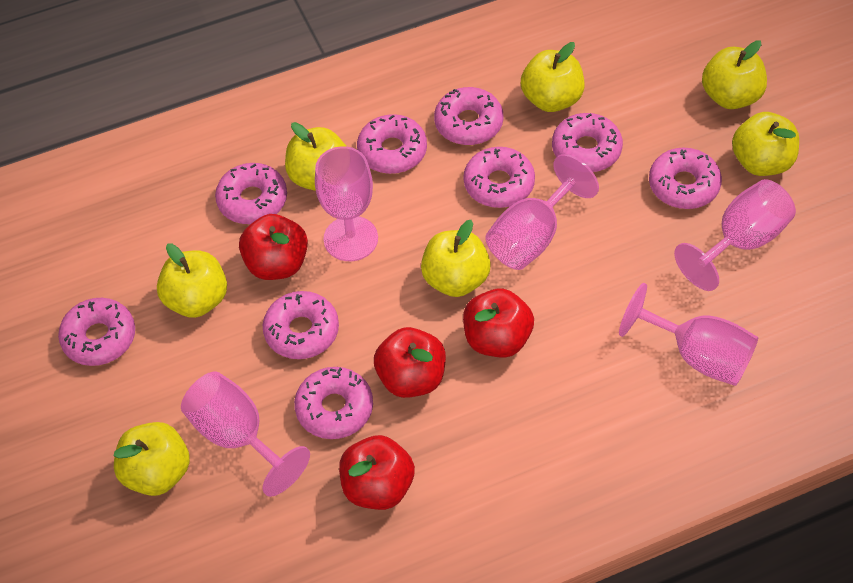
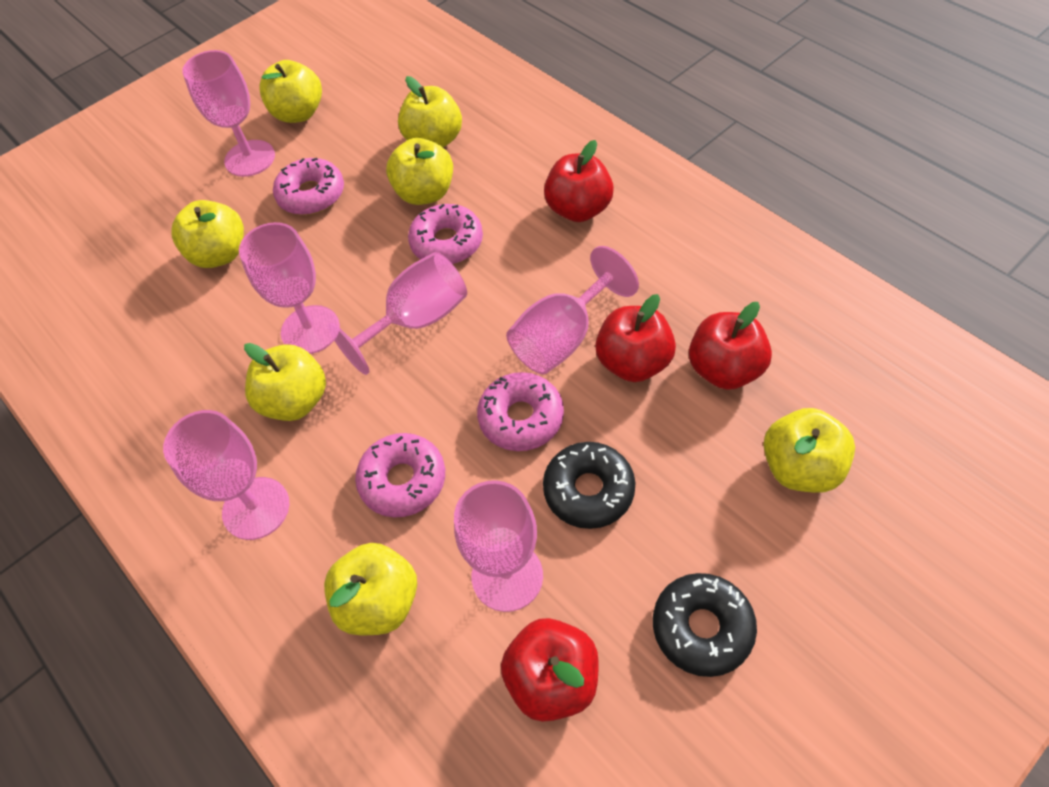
black donut: none = 0 -> [543,442,635,529] [653,573,757,677] = 2
pink donut: [58,298,135,366] [215,163,287,224] [263,291,339,359] [294,367,373,439] [357,114,427,174] [434,87,503,145] [463,147,535,208] [552,113,623,172] [649,148,722,209] = 9 -> [273,158,344,215] [355,433,445,517] [408,204,483,264] [477,372,564,451] = 4
pink goblet: [181,372,310,497] [315,146,378,261] [486,154,599,270] [619,283,758,386] [674,179,796,291] = 5 -> [163,410,289,540] [182,50,275,177] [239,222,340,354] [328,252,467,375] [454,480,543,612] [506,246,639,374] = 6

